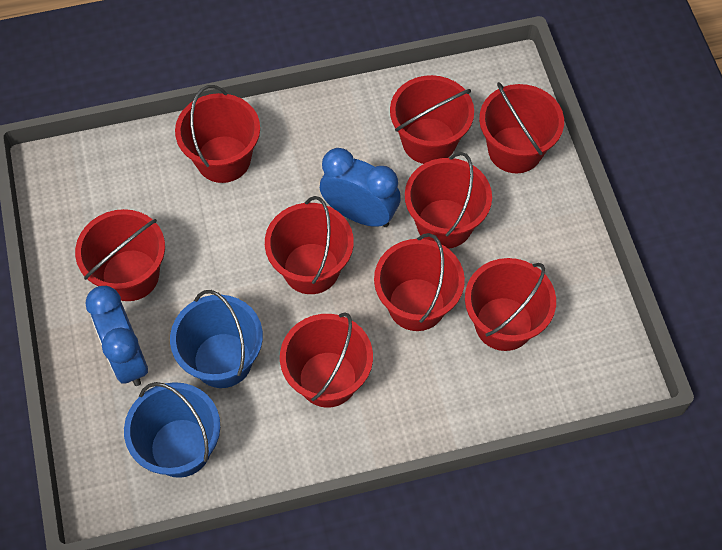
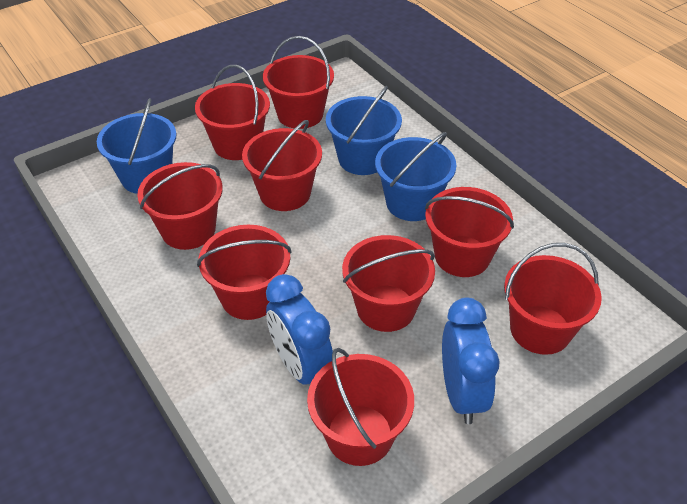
blue bucket: [124,382,220,478] [170,290,263,388] = 2 -> [97,98,177,194] [326,86,402,175] [375,132,456,221] = 3

